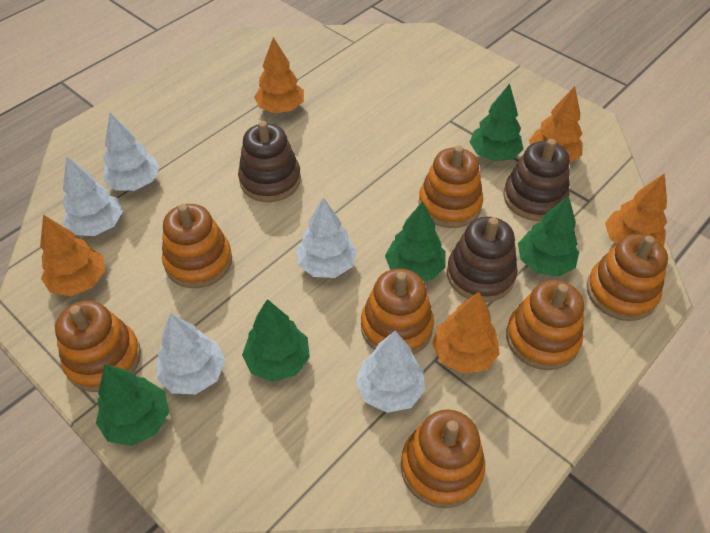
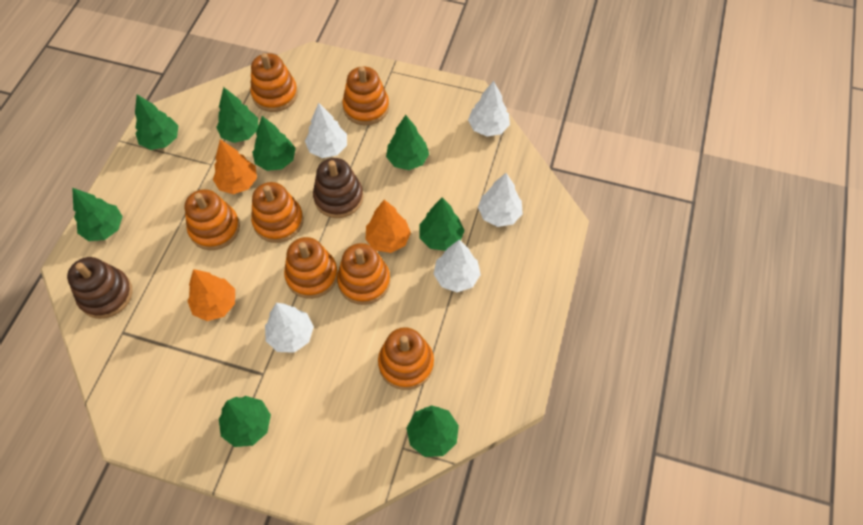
brown stacking toy: [238,121,301,202] [447,217,518,302] [503,139,570,221] = 3 -> [67,257,133,319] [313,158,363,218] = 2
green tree: [96,364,169,446] [242,299,310,382] [385,201,446,281] [470,83,523,161] [518,195,579,276] = 5 -> [72,188,123,241] [135,95,178,150] [216,87,258,143] [219,396,271,447] [252,116,296,171] [386,115,429,170] [407,405,459,457] [419,198,465,251] = 8
orange tree: [40,215,105,296] [254,37,304,113] [432,292,500,374] [529,86,583,163] [605,173,667,246] = 5 -> [188,269,235,321] [213,139,257,194] [365,200,411,253] = 3

